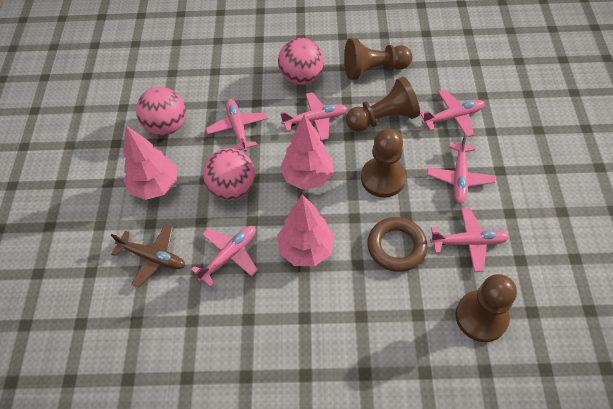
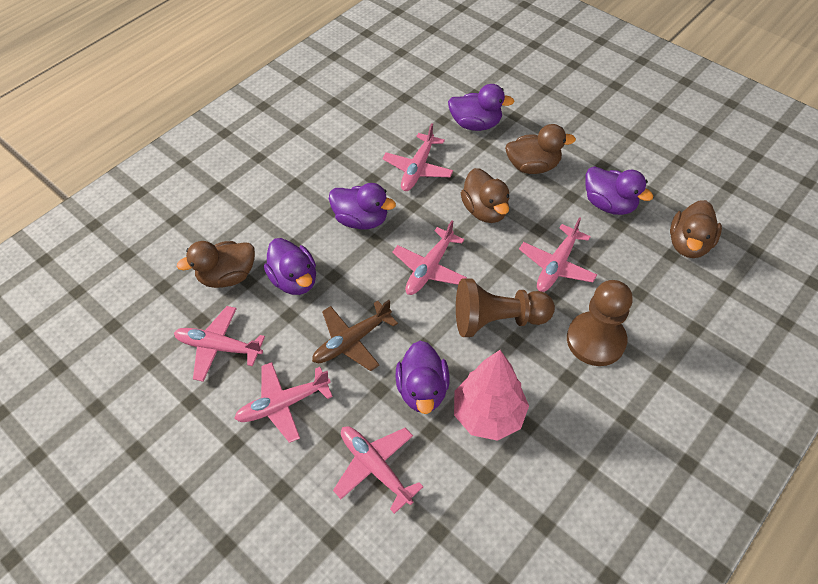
brown duck: none = 0 -> [177,241,255,288] [461,168,509,223] [505,124,576,174] [670,200,722,258] = 4
brown pawn: [344,38,413,80] [346,77,420,132] [361,129,406,197] [455,274,517,342] = 4 -> [456,278,555,337] [567,280,633,366] = 2
brown ring: [367,217,428,272] = 1 -> none = 0
pink ball: [136,87,186,136] [203,148,255,200] [278,38,324,85] = 3 -> none = 0
pink tree: [123,125,177,200] [277,195,335,266] [280,114,333,190] = 3 -> [454,350,529,441] = 1
purple duck: none = 0 -> [264,238,316,295] [329,183,396,229] [396,341,450,414] [448,84,514,131] [585,166,653,215] = 5

